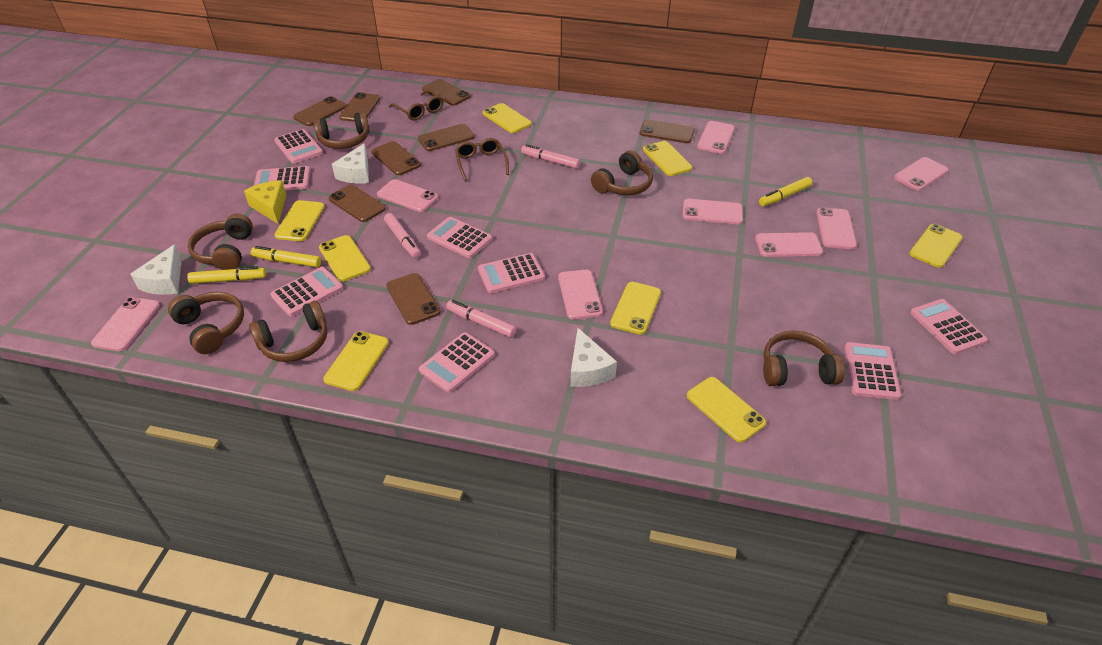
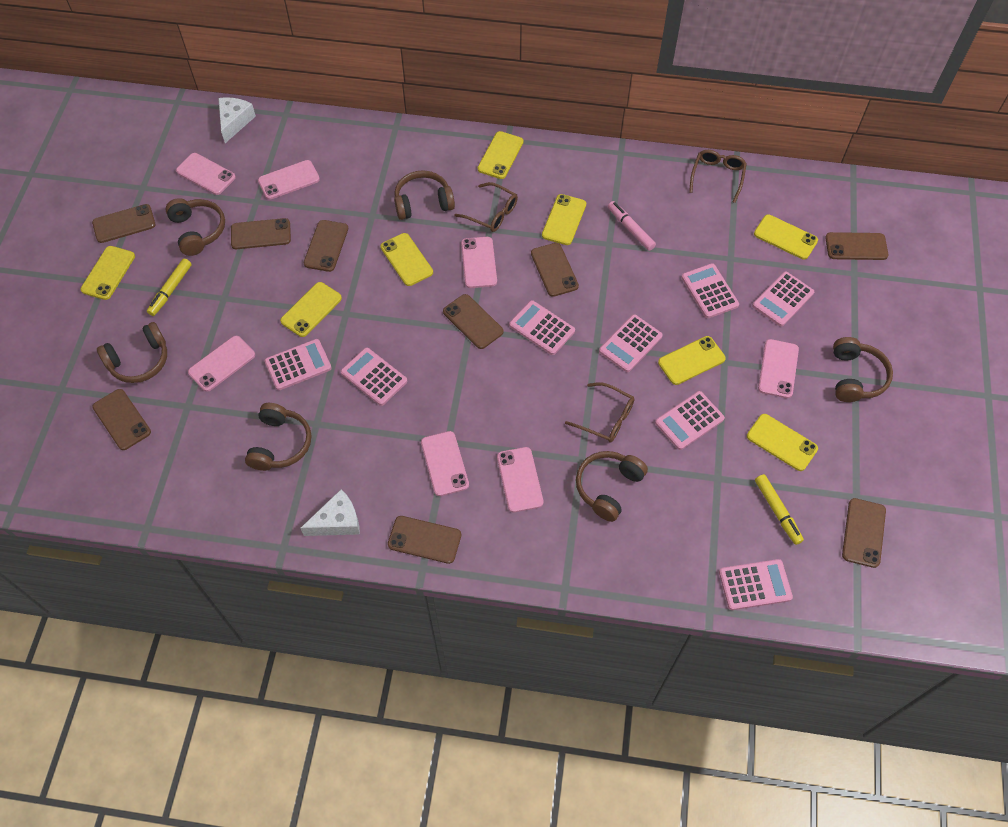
brown glasses: [389,90,443,120] [455,138,509,182] = 2 -> [455,182,518,232] [565,382,635,443] [689,150,747,203] = 3
brown phone: [293,96,347,126] [329,185,386,222] [339,92,380,122] [371,141,421,175] [386,273,441,325] [418,124,475,151] [422,79,471,106] [640,120,695,143] = 8 -> [92,204,155,243] [92,389,151,450] [231,218,291,249] [304,220,348,272] [388,516,461,564] [443,294,504,349] [531,243,579,297] [825,232,889,260] [842,498,886,568] = 9
pink marker: [384,213,421,258] [446,300,516,338] [521,144,580,169] = 3 -> [608,201,656,251] = 1
pink phone: [91,297,160,351] [377,179,438,212] [558,270,603,319] [683,199,743,224] [697,121,735,154] [755,232,823,257] [816,207,857,249] [894,157,948,191] = 8 -> [176,153,236,195] [188,336,255,392] [258,160,320,200] [421,431,469,496] [461,237,497,288] [497,447,544,512] [758,339,799,398] = 7
white cheese: [130,244,182,295] [332,143,369,184] [570,328,617,387] = 3 -> [218,97,256,143] [301,489,360,536] = 2
yellow cheese: [244,180,286,224] = 1 -> none = 0
yellow marker: [187,266,266,284] [251,246,321,267] [759,177,812,206] = 3 -> [147,258,192,316] [755,474,804,545] = 2

